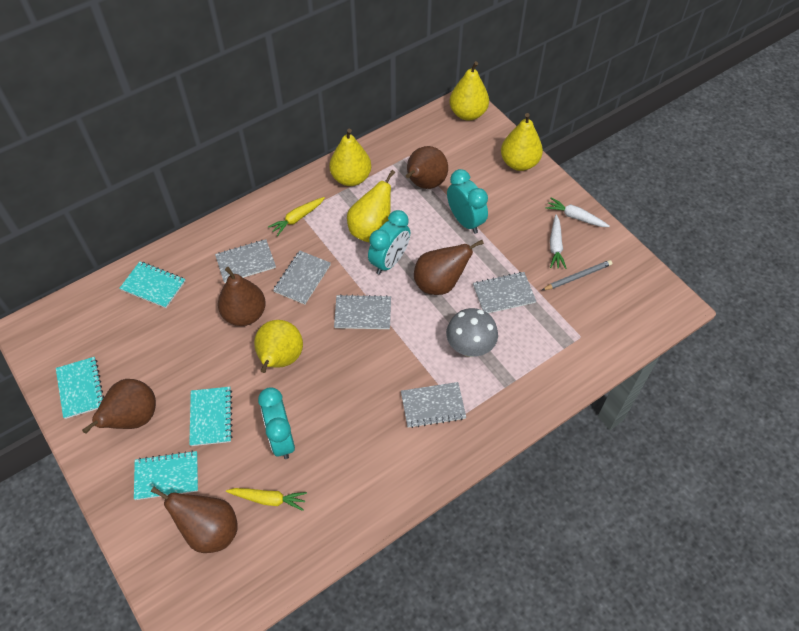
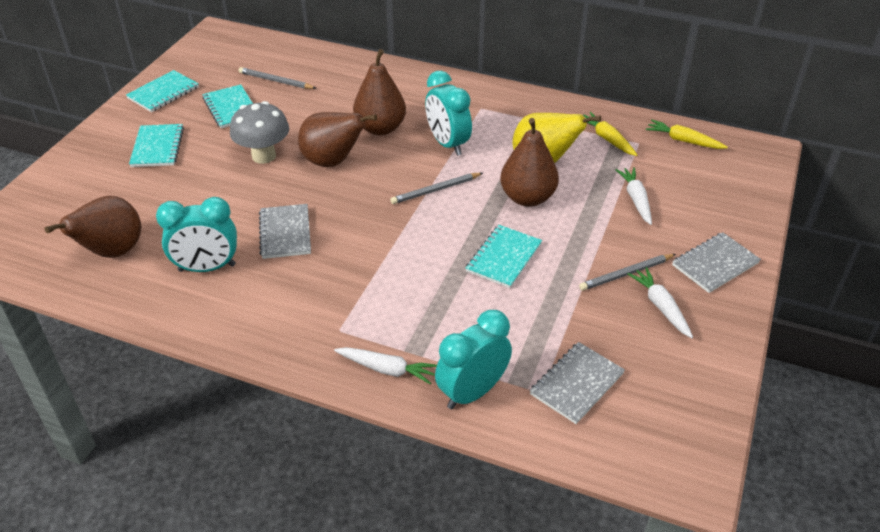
brown pear: [82,379,156,434] [151,487,238,553] [218,267,266,326] [406,146,448,189] [414,240,484,295] = 5 -> [45,196,141,258] [298,112,377,167] [353,49,406,135] [500,118,559,207] = 4
grey notebook: [215,239,276,283] [273,251,331,305] [334,294,391,329] [401,382,466,428] [473,272,536,313] = 5 -> [259,204,311,259] [530,342,625,424] [672,232,761,293] = 3
grey pencil: [542,260,612,290] = 1 -> [239,67,316,89] [390,173,483,204] [579,254,676,291] = 3
white carrot: [545,198,610,227] [550,215,567,269] = 2 -> [334,347,437,385] [615,167,652,225] [628,267,693,338] = 3
yellow pear: [254,320,303,373] [329,129,371,186] [347,170,395,242] [449,61,489,120] [501,113,543,171] = 5 -> [513,113,601,163] = 1

